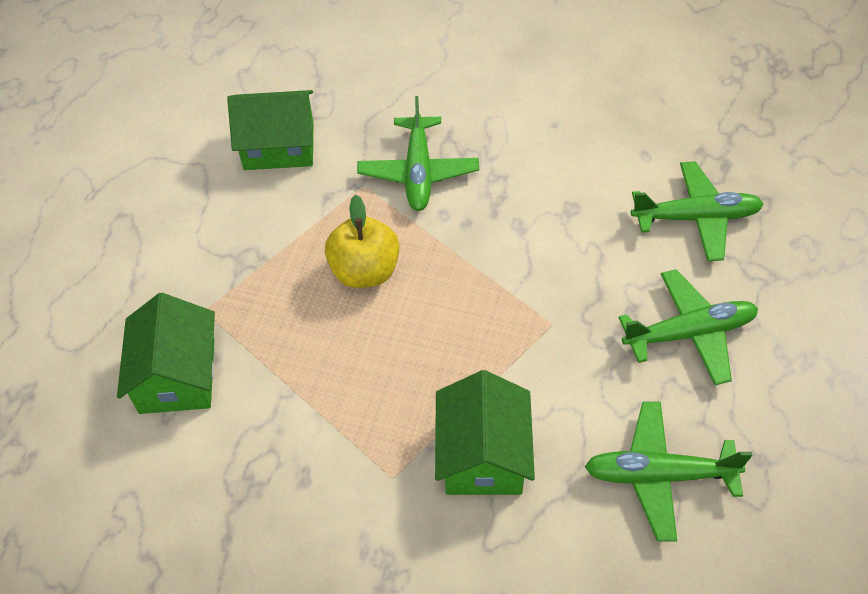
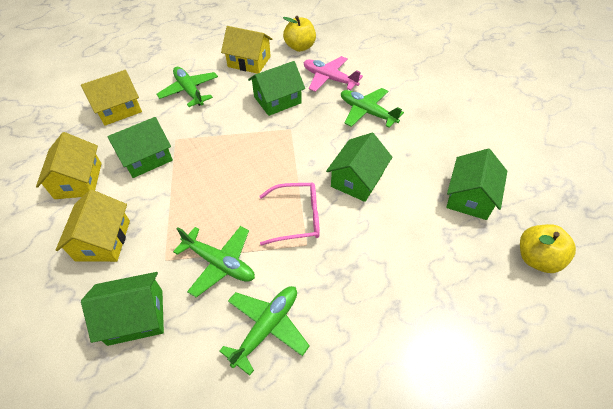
green house: [117,293,215,414] [227,90,313,170] [435,370,535,495] = 3 -> [81,272,164,346] [107,117,173,178] [248,61,305,116] [326,133,392,202] [446,148,507,220] = 5
pink glasses: none = 0 -> [259,183,320,245] = 1
pink plane: none = 0 -> [304,56,363,92] = 1
yellow apple: [325,195,399,288] = 1 -> [283,16,316,52] [520,224,576,273] = 2
yellow house: none = 0 -> [36,132,102,199] [56,190,130,262] [81,70,142,126] [221,26,273,74] = 4

